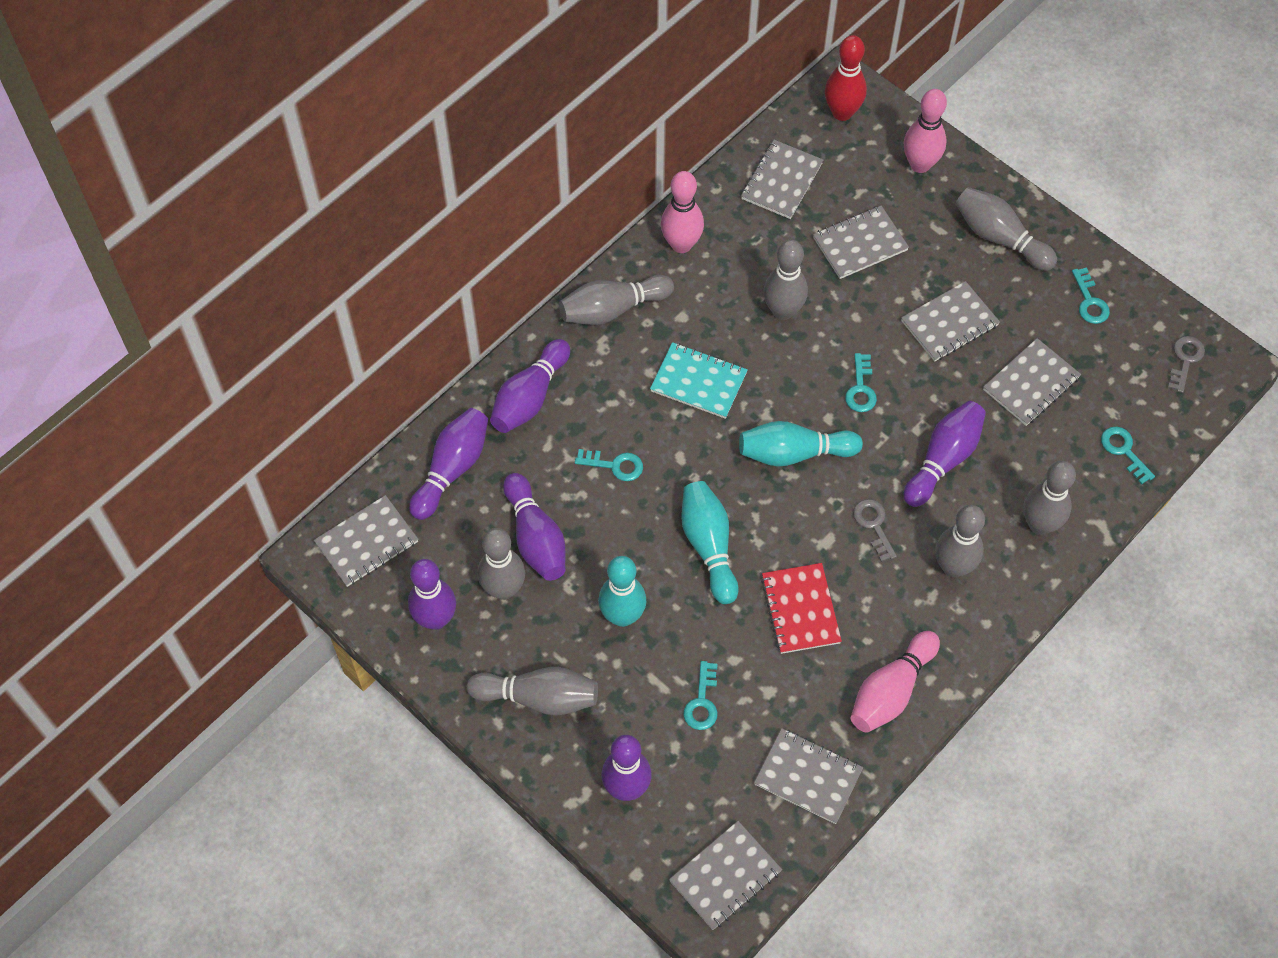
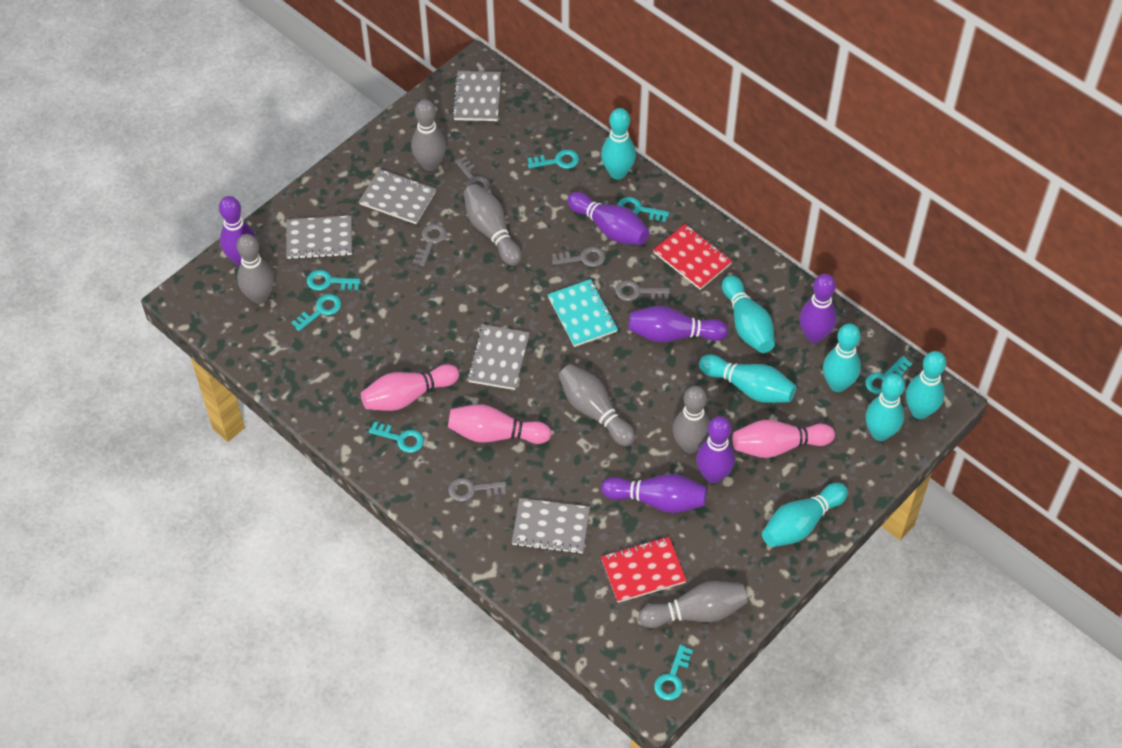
grey bowling pin: [467,667,598,716] [478,528,525,600] [559,275,674,325] [763,240,808,320] [935,505,985,577] [955,187,1057,271] [1023,461,1076,535] = 7 -> [237,234,274,304] [411,99,446,171] [464,184,522,266] [558,364,635,446] [638,581,748,628] [673,386,710,454] = 6
grey key: [853,499,897,562] [1168,336,1205,393] = 2 -> [413,223,446,266] [448,478,506,502] [455,156,490,191] [552,246,605,267] [615,280,670,301] = 5
grey notebook: [314,495,418,587] [669,821,782,930] [741,140,823,219] [754,728,863,824] [813,206,909,279] [901,281,1000,362] [983,338,1081,426] = 7 -> [286,215,352,259] [359,169,436,224] [452,71,501,121] [467,324,530,390] [512,498,590,554] = 5
red bowling pin: [825,35,867,121] = 1 -> none = 0
red notebook: [761,563,842,654] = 1 -> [601,537,687,603] [653,224,732,290] = 2
turquoise bowling pin: [598,556,646,627] [681,481,739,604] [739,421,863,467] = 3 -> [601,108,636,180] [699,355,796,403] [722,275,775,353] [762,483,848,547] [823,323,861,392] [866,373,905,441] [906,351,946,419] = 7
turquoise key: [575,449,643,481] [683,661,718,730] [845,353,877,412] [1072,267,1110,324] [1101,427,1155,484] = 5 -> [291,294,341,331] [307,270,361,291] [368,421,424,453] [528,149,579,169] [617,197,669,222] [654,644,693,700] [865,356,912,395] = 7

